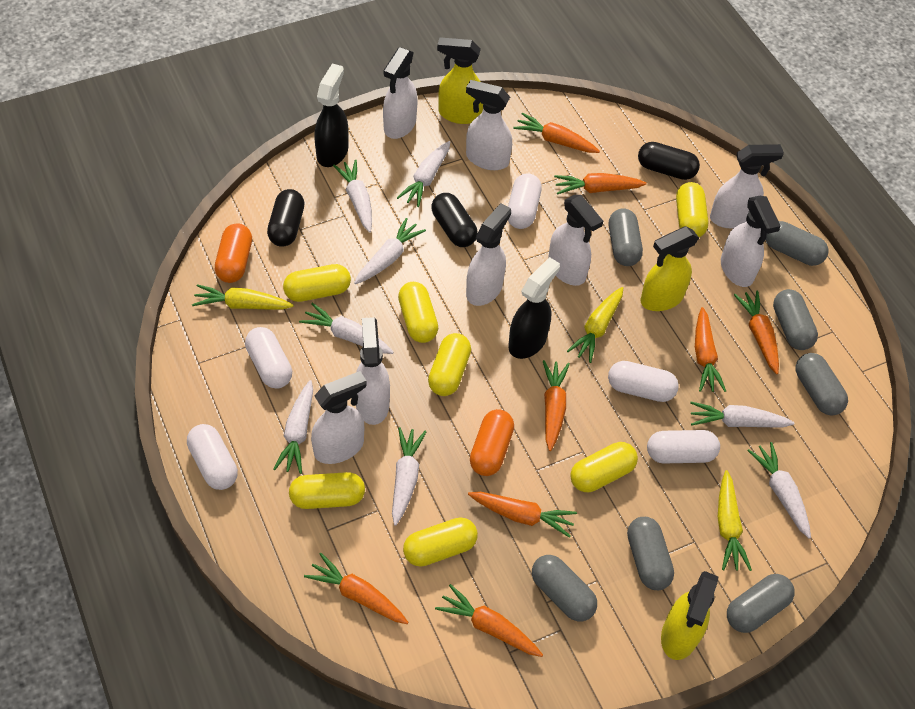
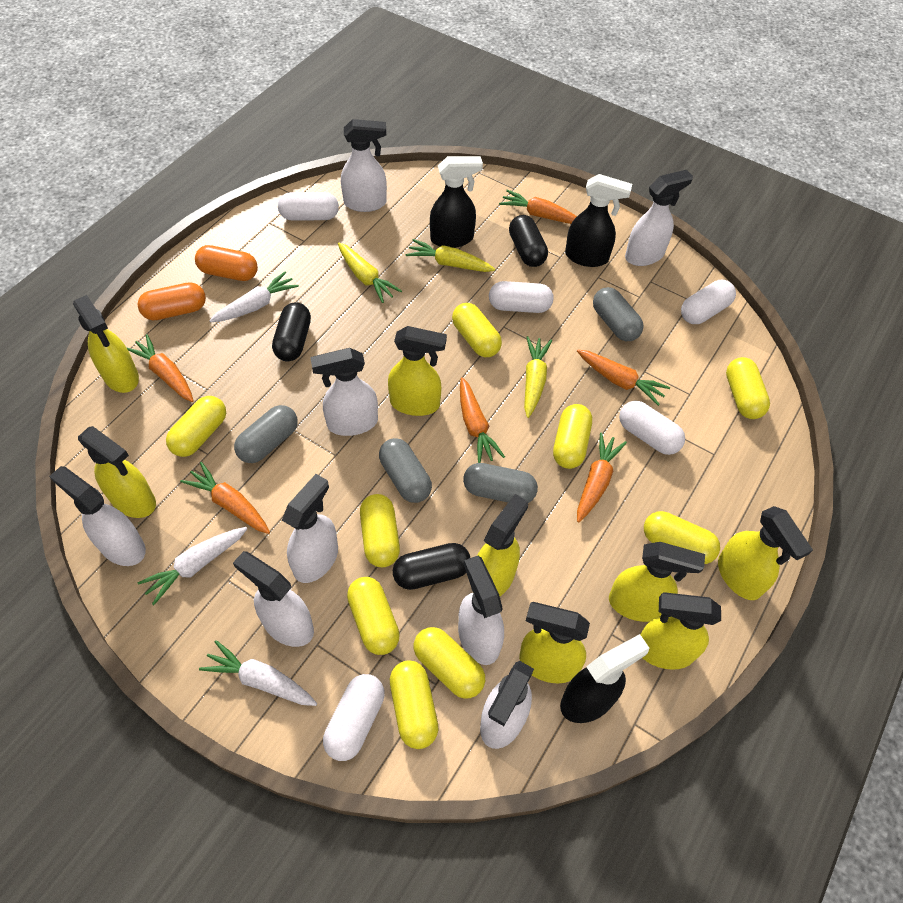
black spray bottle: [314,63,348,167] [508,257,560,359] = 2 -> [430,156,483,248] [560,634,649,723] [565,174,632,267] = 3
grey capsule: [532,555,597,621] [609,208,643,266] [627,517,674,590] [727,574,795,633] [766,221,828,266] [773,289,818,350] [795,353,848,415] = 7 -> [234,405,298,463] [379,438,432,503] [463,463,538,503] [593,287,644,341] = 4
orange carrot: [304,553,408,624] [435,584,543,657] [468,492,577,538] [513,113,600,153] [543,360,570,451] [554,173,647,195] [695,307,726,392] [734,290,779,374] = 8 -> [126,334,194,402] [180,462,270,534] [460,377,505,463] [499,190,577,224] [577,350,670,406] [577,432,627,522] = 6
white carrot: [273,380,313,474] [299,303,394,354] [333,160,372,232] [354,218,426,284] [392,427,427,526] [397,141,450,207] [690,402,795,427] [747,442,811,539] = 8 -> [137,527,247,605] [199,640,317,706] [209,271,299,322] = 3
yellow capsule: [283,264,351,302] [289,472,365,509] [398,282,438,343] [403,518,478,567] [428,333,471,396] [570,442,638,492] [676,182,708,237] = 7 -> [166,396,226,457] [347,577,400,655] [360,494,400,567] [390,660,438,749] [414,627,485,699] [452,303,502,357] [553,404,592,469] [644,511,720,564] [726,357,770,419] = 9
yellow spray bottle: [437,37,483,124] [640,226,699,311] [661,571,718,660] = 3 -> [73,295,139,393] [78,426,156,518] [388,326,447,416] [477,494,528,596] [519,602,590,683] [609,542,705,622] [640,592,721,670] [718,506,813,600] = 8

